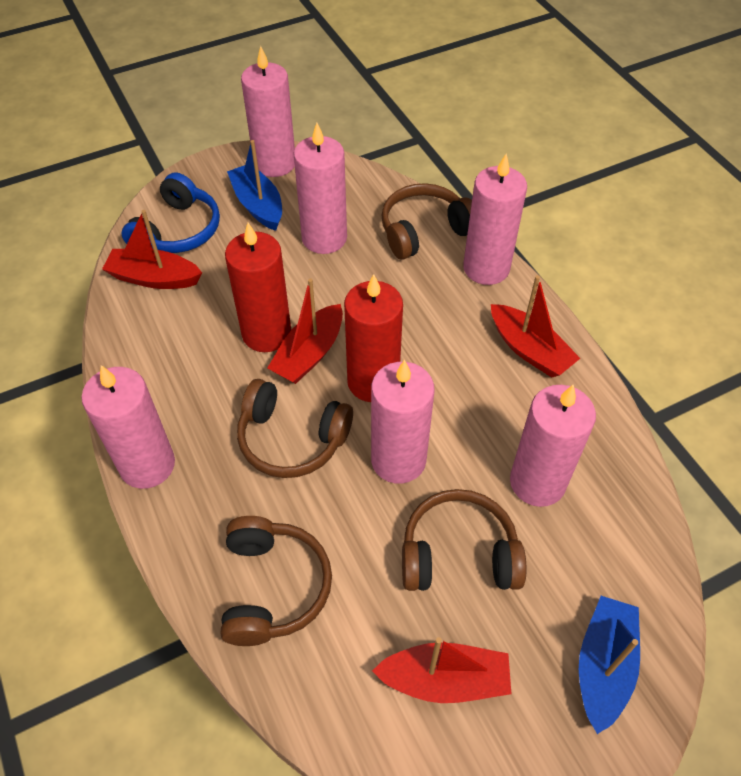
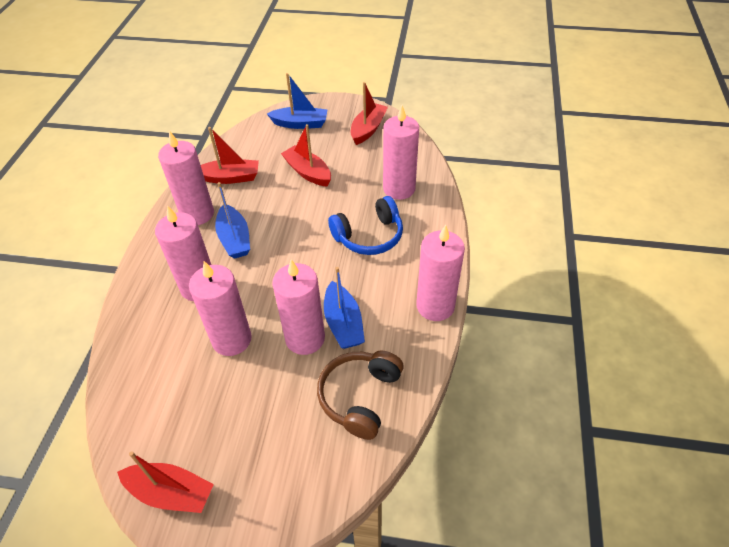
blue boat: [227,140,282,231] [579,596,640,734] = 2 -> [215,182,250,259] [267,73,327,129] [324,267,365,349] = 3
brown headphones: [221,516,332,646] [237,379,353,478] [381,183,472,260] [402,489,526,591] = 4 -> [317,351,404,440] = 1
red candle: [225,223,291,352] [344,274,403,402] = 2 -> none = 0

